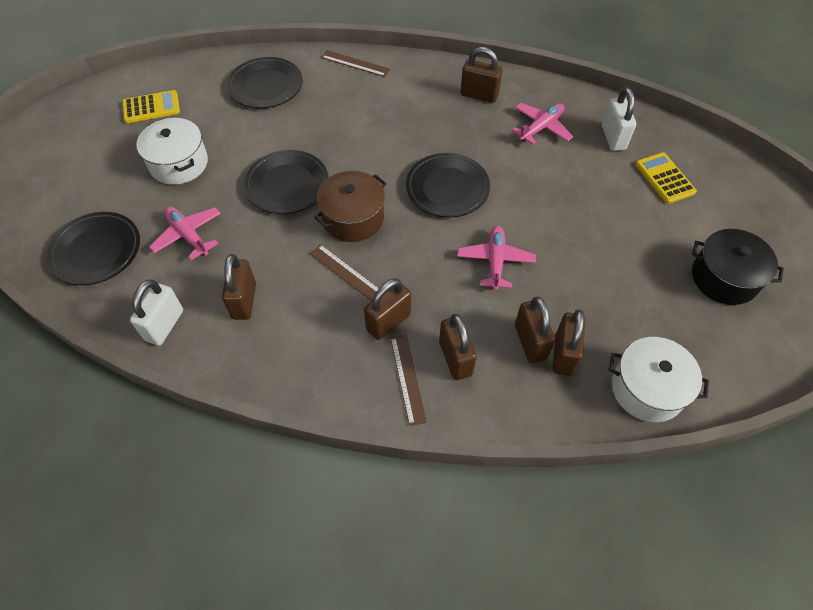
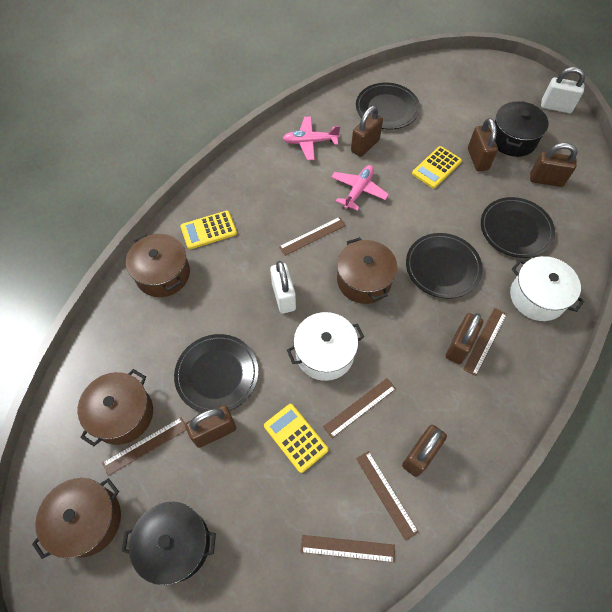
black pot: [692,229,784,305] = 1 -> [122,502,216,585] [495,101,549,157] = 2
brown pot: [314,171,387,242] = 1 -> [32,478,121,559] [77,369,153,446] [126,234,190,297] [337,237,397,304] = 4
brown ruler: [310,244,379,301] [321,50,390,77] [390,335,427,426] = 3 -> [102,417,186,476] [279,217,346,256] [301,535,395,563] [323,378,396,438] [356,451,419,541] [463,308,507,376] = 6
pink plane: [149,207,221,260] [457,226,536,291] [512,103,573,145] = 3 -> [283,117,340,160] [331,165,389,211] = 2
yellow calculator: [122,90,180,123] [635,152,697,204] = 2 -> [180,211,237,249] [264,404,328,473] [412,146,462,188] = 3

